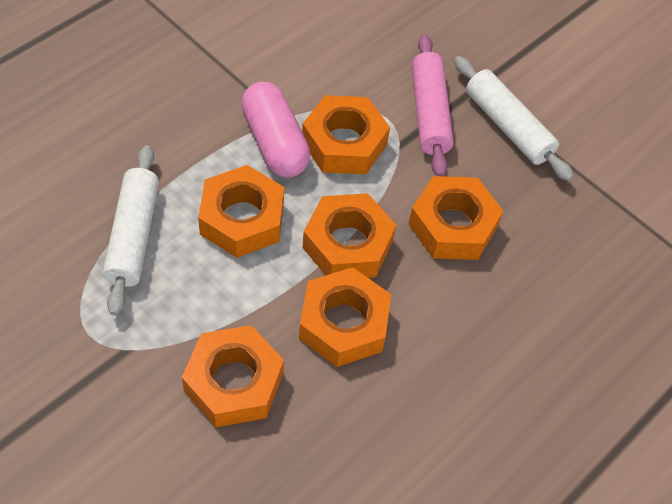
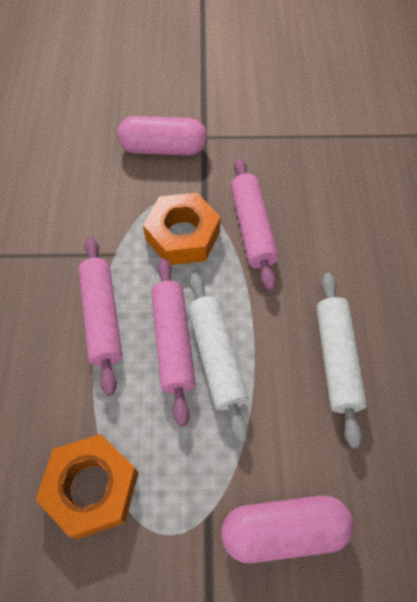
orange nut: [182,325,284,427] [198,165,284,258] [299,267,391,367] [302,95,390,174] [303,193,396,278] [409,176,503,260] = 6 -> [36,434,138,539] [143,192,221,265] = 2
pink capsule: [241,82,310,177] = 1 -> [117,116,207,156] [221,496,354,563] = 2
pink rolling pin: [412,34,454,176] = 1 -> [78,237,122,396] [151,258,196,426] [231,158,278,291] = 3

